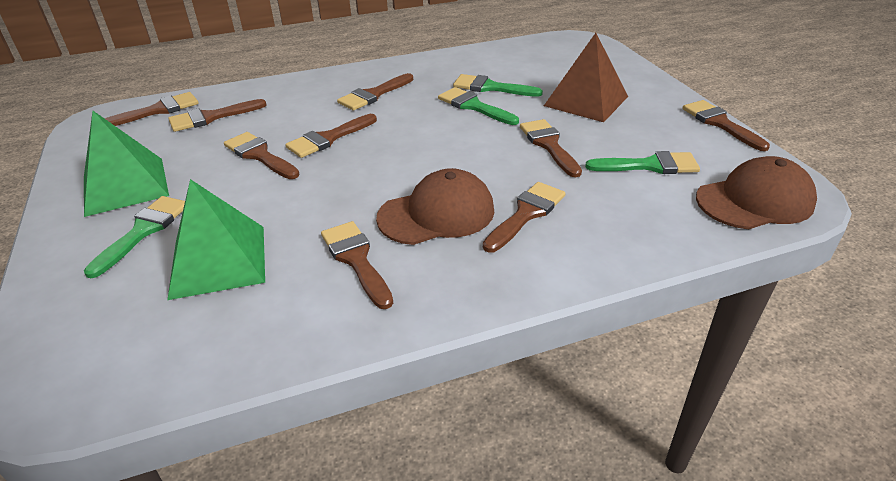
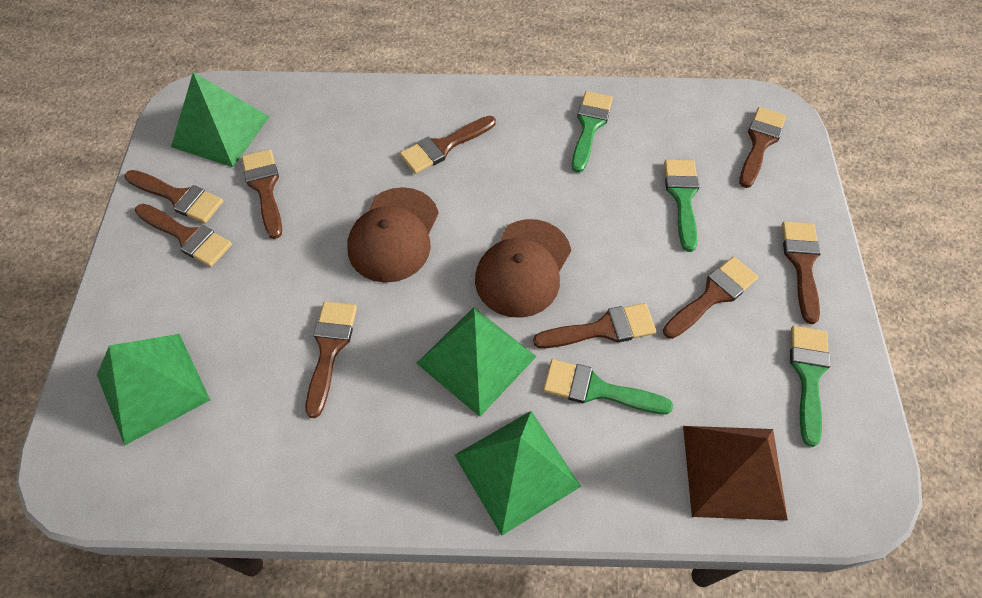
green pyramid: [84,111,169,217] [167,179,265,300] = 2 -> [97,334,210,446] [171,72,270,167] [417,307,537,417] [454,411,581,536] = 4

